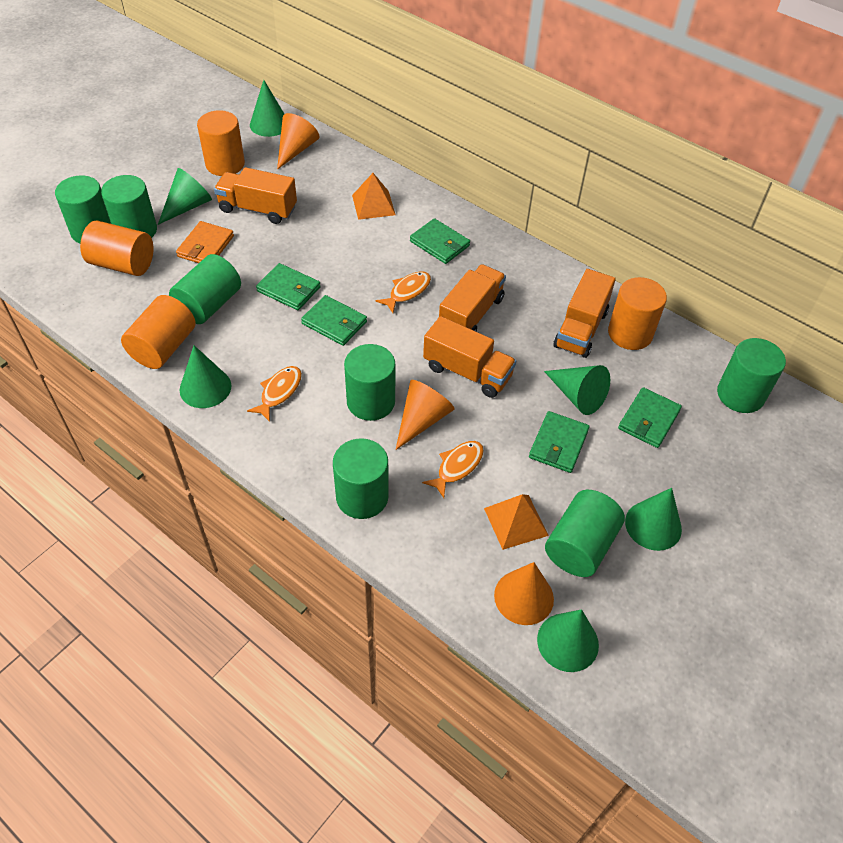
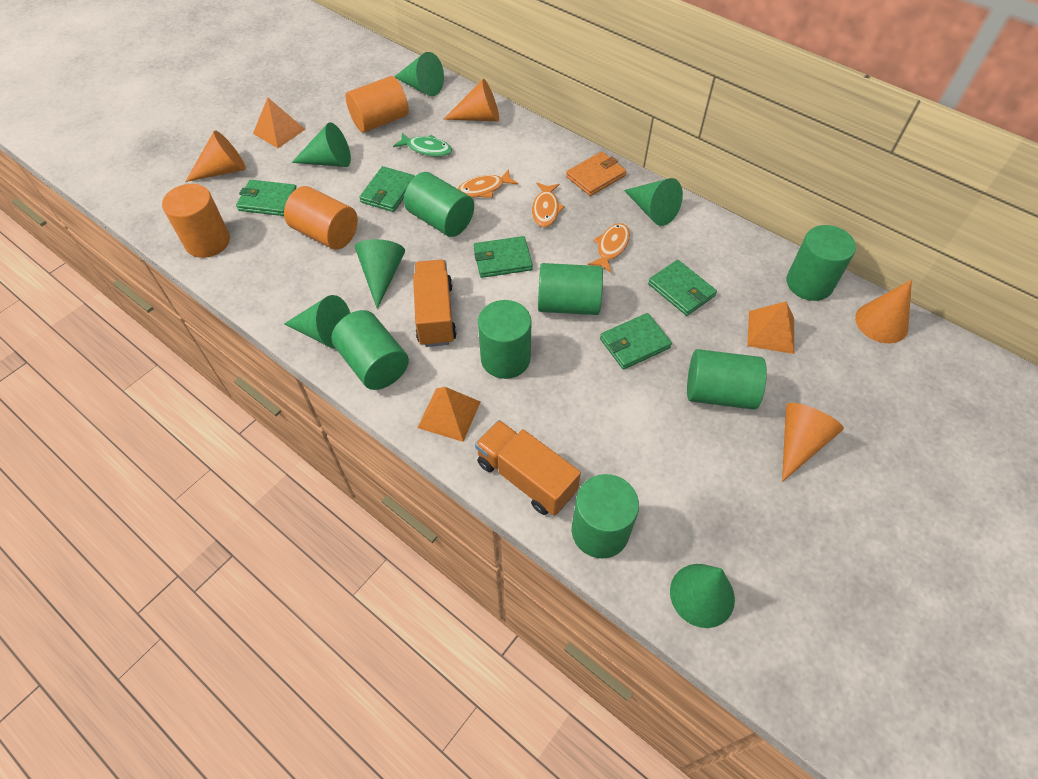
green fish: none = 0 -> [393,133,452,157] = 1
orange cone: [277,113,319,170] [396,380,455,450] [494,562,554,625] = 3 -> [185,130,246,182] [443,79,499,121] [782,403,844,482] [855,280,912,343] = 4
orange cylinder: [80,221,153,276] [121,295,196,369] [197,110,245,176] [608,277,667,350] = 4 -> [162,184,230,258] [284,186,358,250] [346,76,409,133] = 3
orange pyramid: [352,173,396,220] [484,494,549,550] = 2 -> [253,97,305,148] [417,387,480,442] [747,301,794,354] = 3
orange truck: [214,167,297,224] [423,316,516,398] [439,264,506,332] [553,269,616,358] = 4 -> [413,260,457,347] [475,420,581,516] = 2

